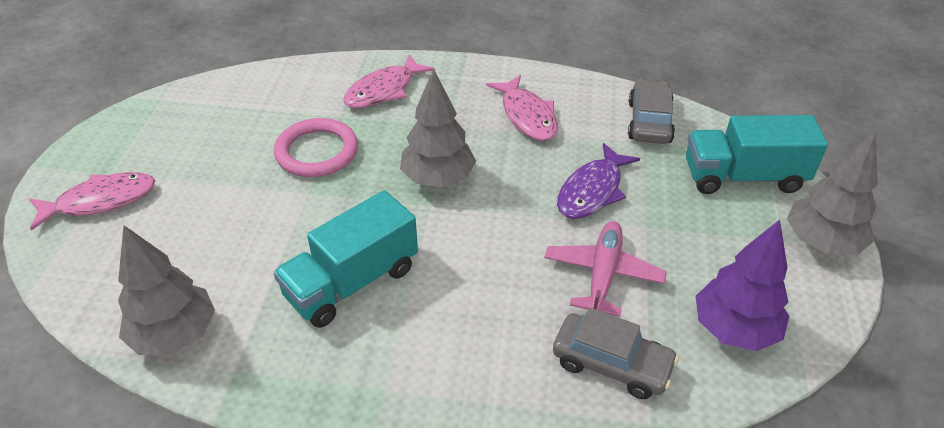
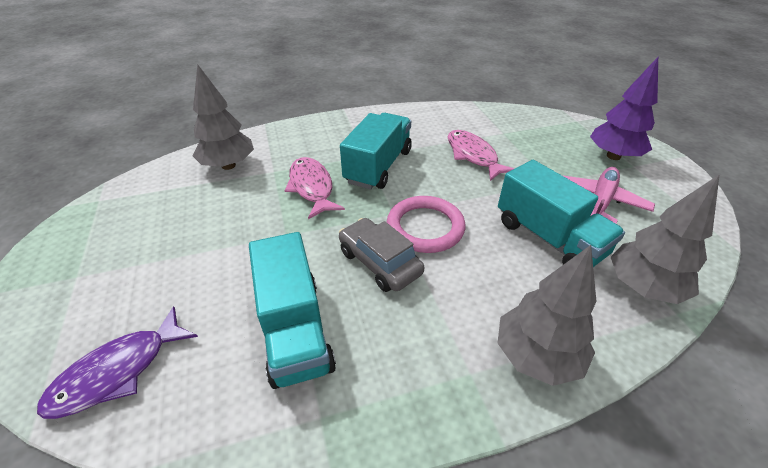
grey car: [553,308,679,399] [628,80,675,144] = 2 -> [339,218,424,292] = 1
pink fish: [29,172,155,230] [343,54,435,108] [487,75,558,141] = 3 -> [284,157,345,219] [448,130,515,181] = 2
turquoise truck: [273,190,418,328] [686,115,828,194] = 2 -> [249,232,336,389] [340,113,412,189] [498,160,625,267] = 3

